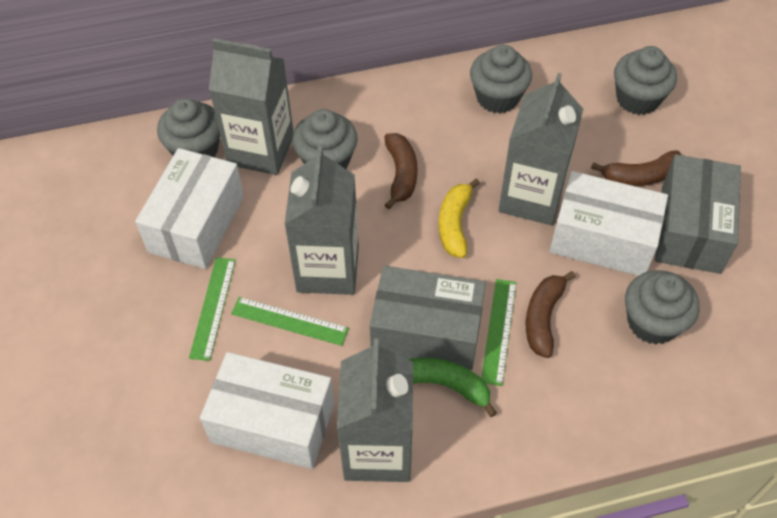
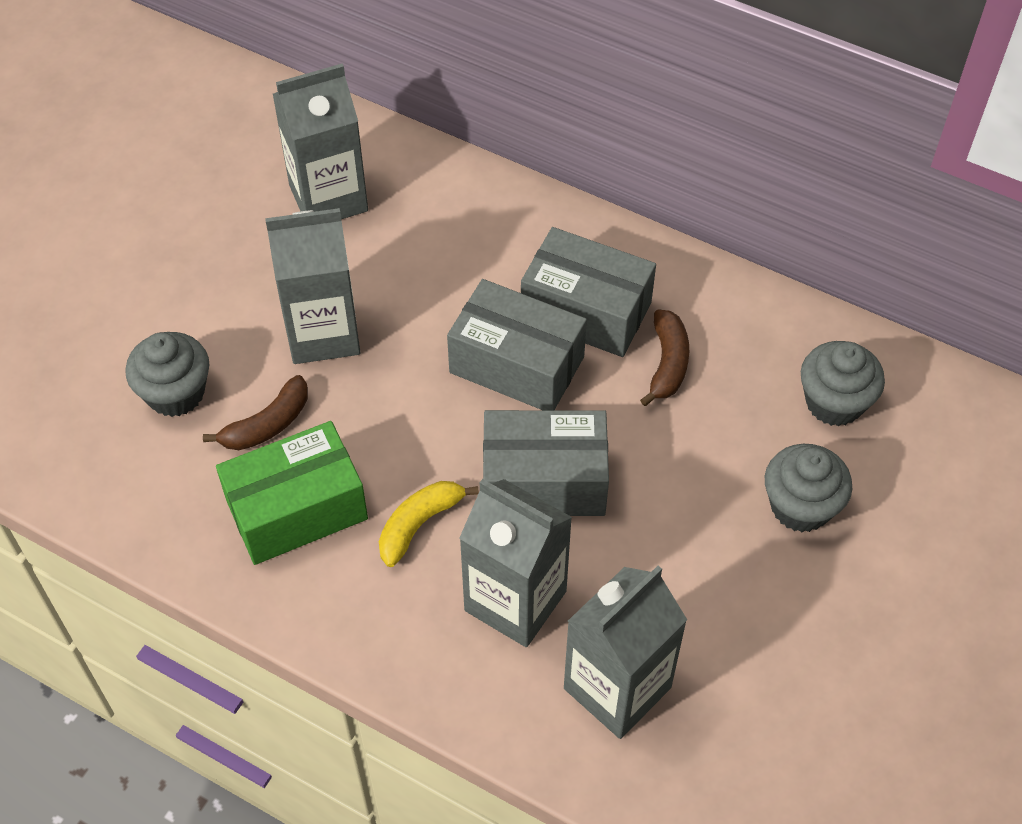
brown banana: [384,133,417,209] [526,271,576,358] [591,151,681,186] = 3 -> [203,375,308,450] [640,309,689,406] = 2
green banana: [409,358,497,417] = 1 -> none = 0
green box: none = 0 -> [216,421,368,565] = 1
green ruler: [189,257,236,361] [231,297,349,346] [481,279,517,386] = 3 -> none = 0
grey box: [370,266,486,370] [655,154,741,274] = 2 -> [447,279,587,410] [483,410,609,516] [521,227,656,357] = 3
grey cupcake: [157,98,220,157] [292,109,358,169] [470,45,532,114] [614,46,677,115] [625,270,700,344] = 5 -> [125,332,209,417] [765,444,852,532] [801,341,885,426] = 3
white box: [135,148,244,269] [200,352,334,469] [550,171,668,276] = 3 -> none = 0

